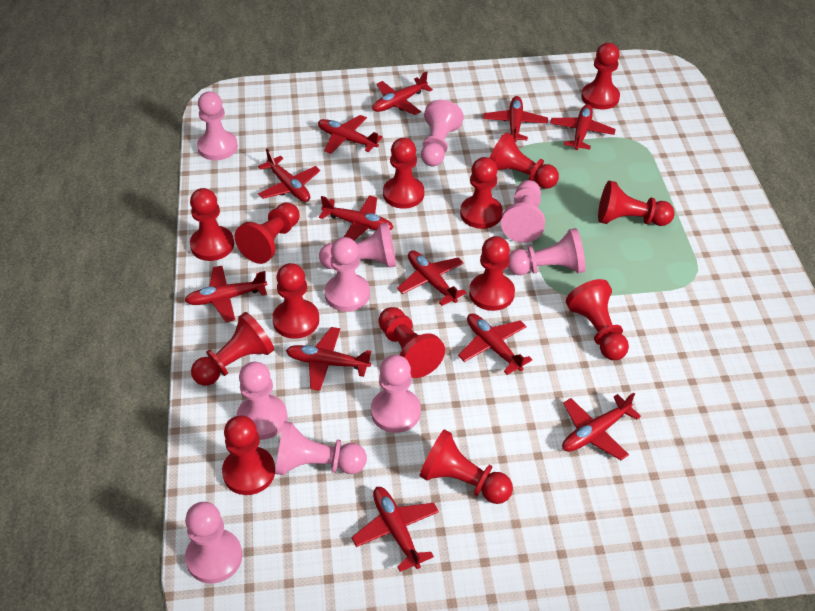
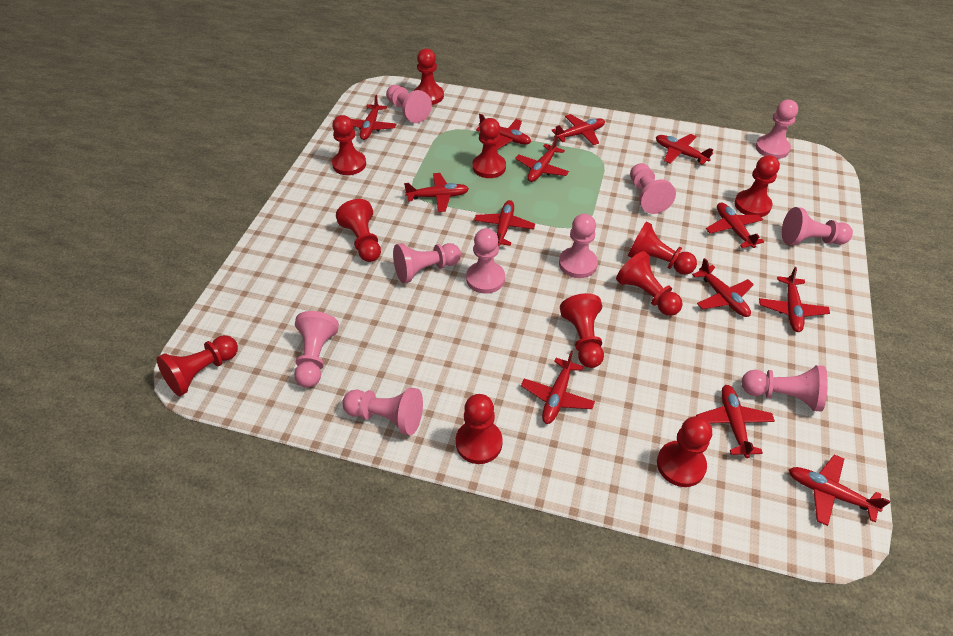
red pawn: [190,188,234,261] [191,312,274,386] [222,416,275,495] [235,202,300,264] [272,263,319,339] [378,307,445,378] [383,138,424,209] [419,429,513,504] [460,157,503,229] [469,236,515,311] [490,132,559,189] [566,279,629,360] [581,43,620,110] [598,181,675,226] = 14 -> [156,335,238,396] [332,115,366,175] [336,199,381,262] [414,49,444,105] [456,394,503,464] [472,118,506,178] [560,293,604,368] [616,251,683,316] [628,221,697,275] [657,416,712,487] [734,155,780,217] = 11
red plane: [185,266,268,322] [258,149,320,202] [286,327,371,391] [318,115,383,154] [319,195,393,240] [352,487,439,572] [372,71,433,115] [397,251,467,306] [458,314,532,375] [483,96,548,142] [550,104,616,150] [562,392,641,460] = 12 -> [351,95,396,140] [404,173,469,212] [474,200,535,246] [476,114,531,149] [515,136,569,182] [521,350,595,424] [551,114,605,145] [656,134,713,165] [692,258,754,317] [696,385,775,458] [706,203,764,248] [759,267,830,332] [789,454,890,526] = 13

